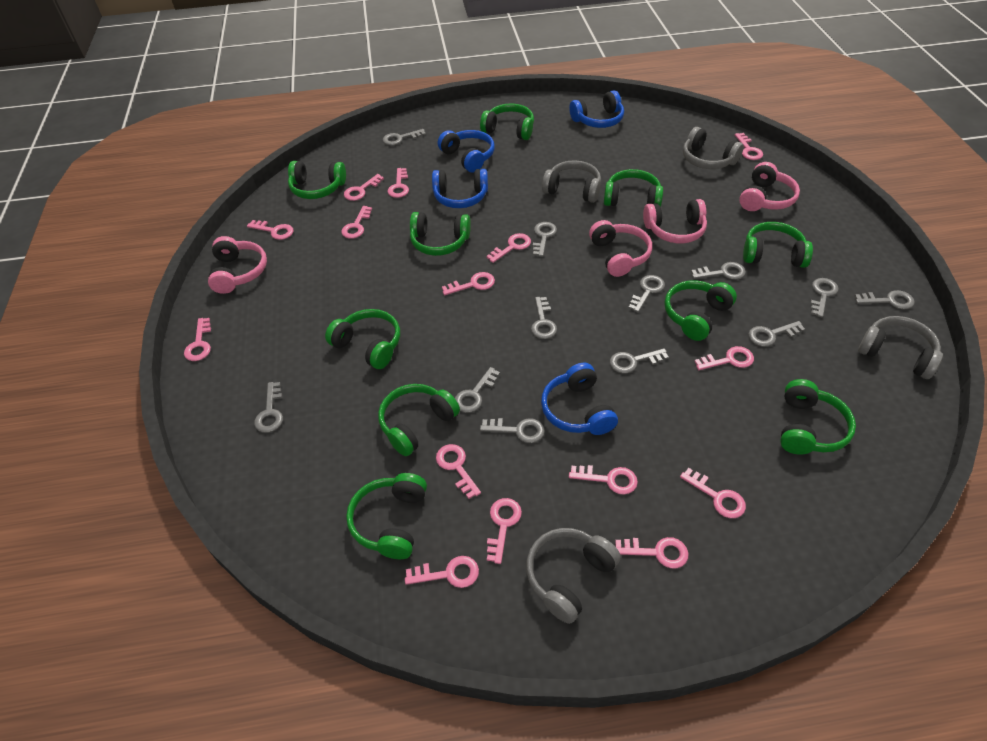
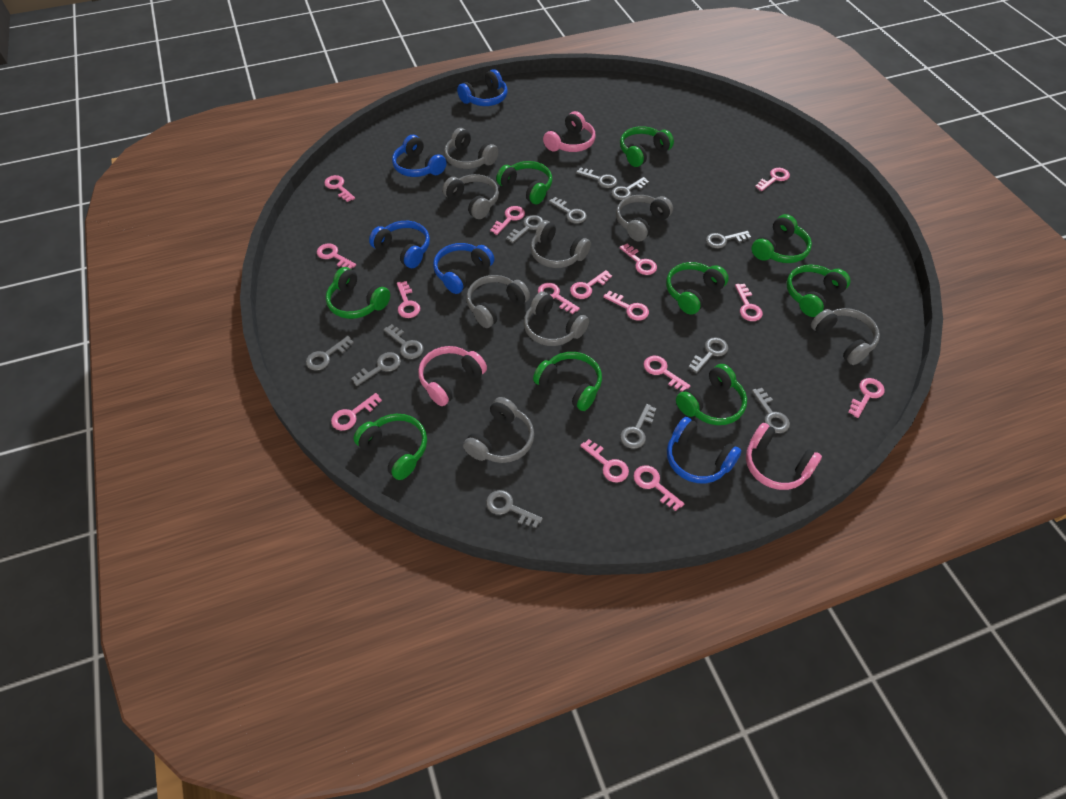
blue headphones: [432,169,488,208] [438,130,495,173] [541,363,618,435] [569,90,624,128] = 4 -> [369,221,430,268] [392,135,447,177] [433,243,494,294] [457,69,507,106] [667,417,742,483] = 5
green headphones: [288,161,346,199] [325,309,400,369] [346,473,427,559] [378,384,460,456] [410,212,471,256] [480,103,534,140] [604,169,663,207] [664,280,737,341] [743,222,813,268] [780,379,856,455] = 10 -> [326,267,390,319] [353,414,427,480] [496,161,552,204] [533,352,602,411] [620,126,674,167] [666,262,729,315] [676,364,747,425] [751,214,812,263] [786,264,850,317] = 9
grey headphones: [526,528,621,624] [542,160,601,203] [683,127,744,169] [858,316,943,379] = 4 -> [442,174,499,219] [444,128,499,169] [463,397,534,463] [466,275,530,328] [524,291,589,346] [530,220,591,268] [616,195,673,242] [811,308,880,365] = 8
pink headphones: [208,236,267,294] [589,220,652,277] [643,199,707,243] [739,162,800,211] = 4 -> [418,346,487,406] [543,111,596,152] [746,423,822,490] = 3

